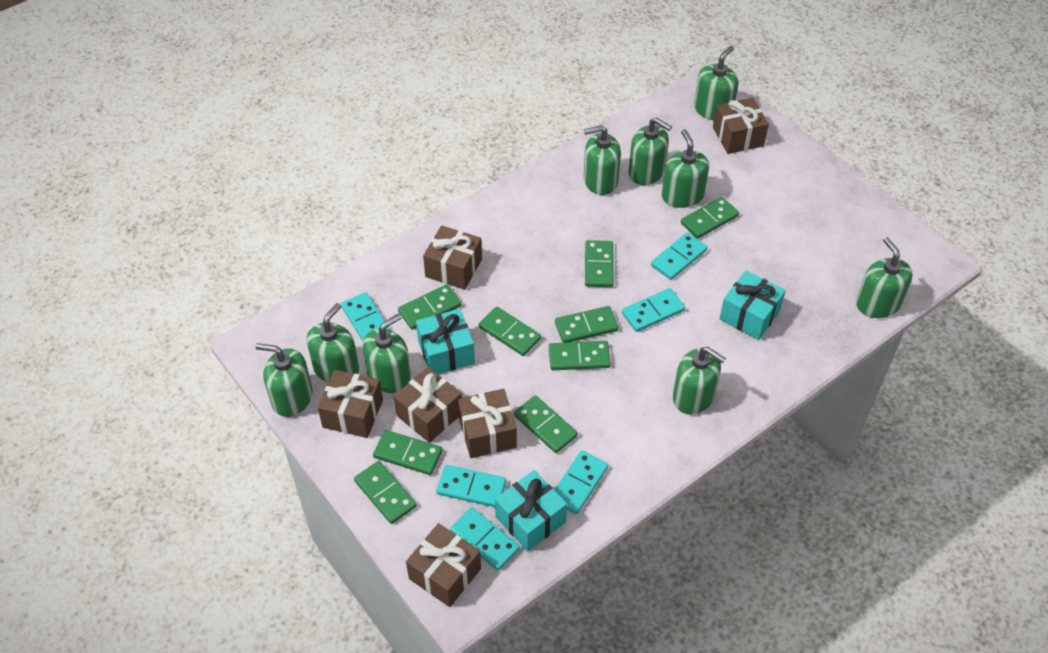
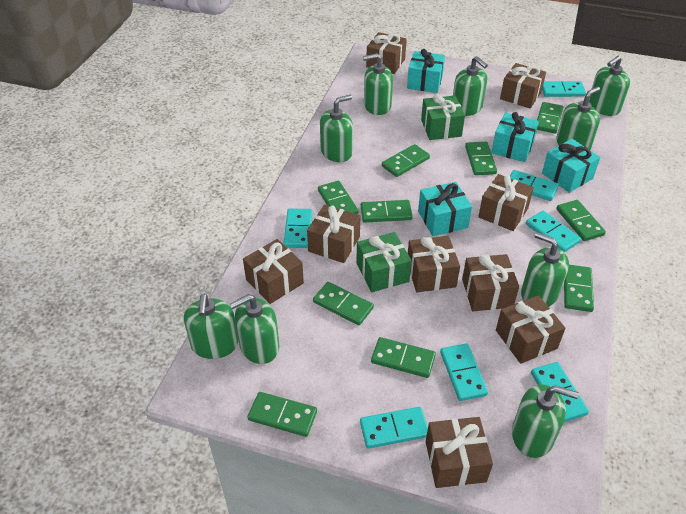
brown gift: [318,370,383,438] [394,367,462,443] [406,523,481,607] [423,225,482,290] [458,389,517,458] [713,98,769,154] = 6 -> [243,239,304,304] [307,204,360,263] [366,32,407,74] [408,236,460,292] [426,417,493,488] [462,254,519,311] [478,174,534,231] [496,295,565,364] [500,63,546,109] = 9
green domino: [354,461,417,524] [373,430,443,475] [398,284,462,330] [479,307,541,356] [514,395,578,453] [549,341,611,370] [555,306,619,343] [585,240,614,287] [681,197,739,239] = 9 -> [247,392,317,437] [313,282,374,325] [318,181,358,214] [361,200,413,223] [371,337,436,378] [382,144,430,177] [465,142,497,175] [537,102,563,134] [556,200,606,241] [564,265,594,312] = 10
green gift: none = 0 -> [356,232,412,292] [421,94,465,140] = 2
turquoise domino: [341,292,390,341] [436,465,506,507] [450,507,520,571] [555,450,608,514] [622,288,685,332] [651,233,707,280] = 6 -> [284,208,312,248] [360,407,428,449] [440,343,488,401] [510,170,559,201] [526,211,581,252] [531,362,589,422] [542,81,586,97] = 7
turquoise gift: [416,309,475,374] [495,470,567,551] [719,270,786,340] = 3 -> [407,49,445,93] [418,182,472,236] [491,112,539,162] [542,139,600,193] = 4

